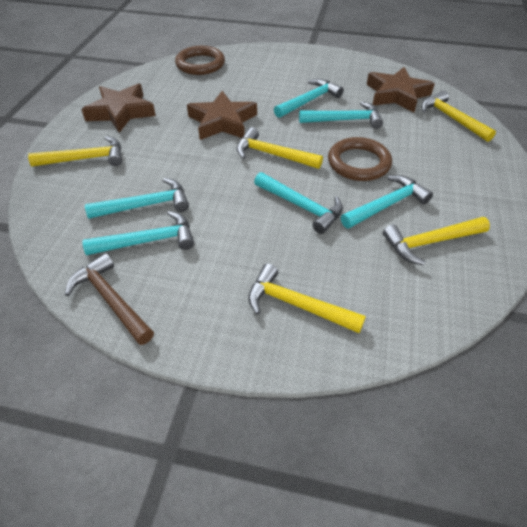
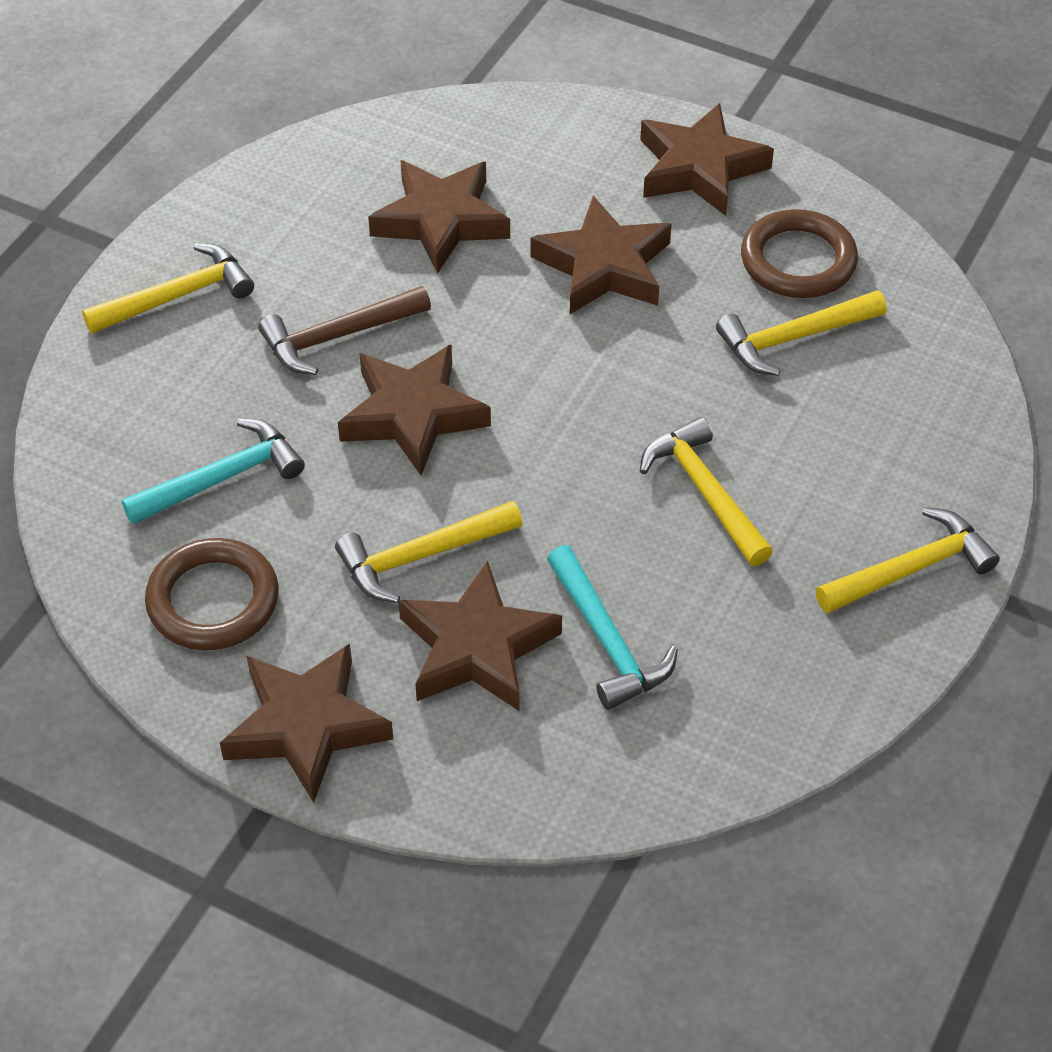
brown star: [81,83,156,133] [187,91,257,140] [367,67,435,113] = 3 -> [220,644,393,803] [338,344,491,476] [368,160,510,274] [398,561,562,711] [531,195,672,314] [640,103,774,216] = 6
turquoise hammer: [83,211,194,255] [85,178,189,219] [254,172,343,234] [274,79,344,118] [299,101,383,129] [341,175,433,229] = 6 -> [122,419,305,525] [547,545,678,710] = 2

